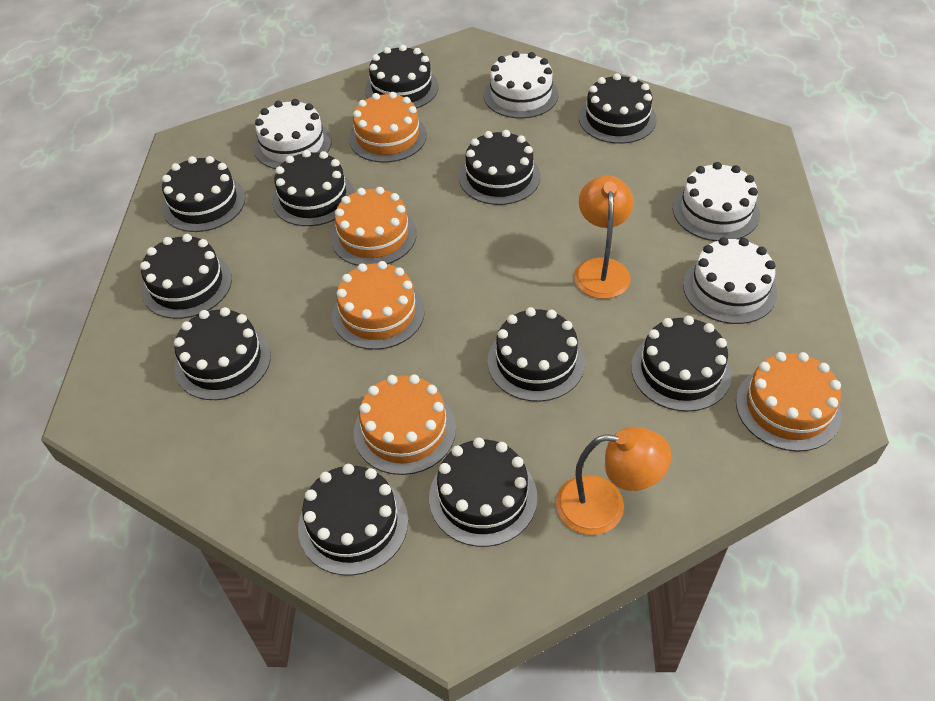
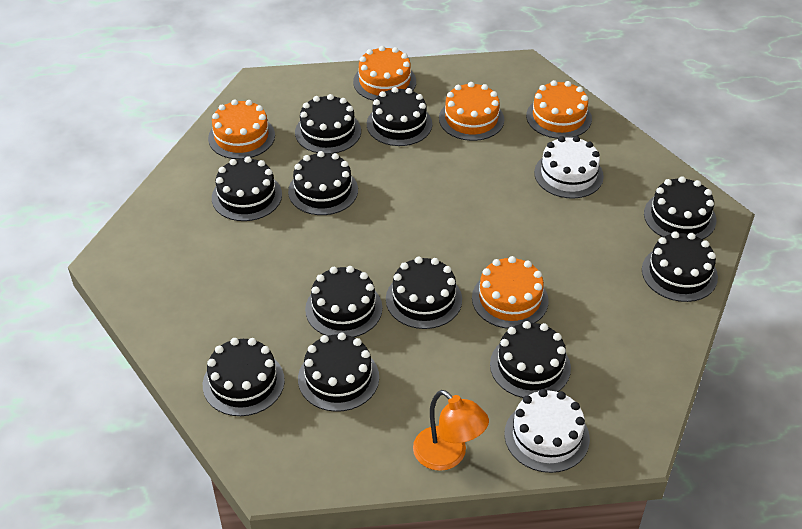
orange lamp: [556,427,672,535] [574,176,634,299] = 2 -> [413,390,489,471] = 1
white cake: [253,99,332,169] [484,51,559,118] [673,162,760,241] [683,237,777,324] = 4 -> [504,389,590,473] [534,136,604,198] = 2

